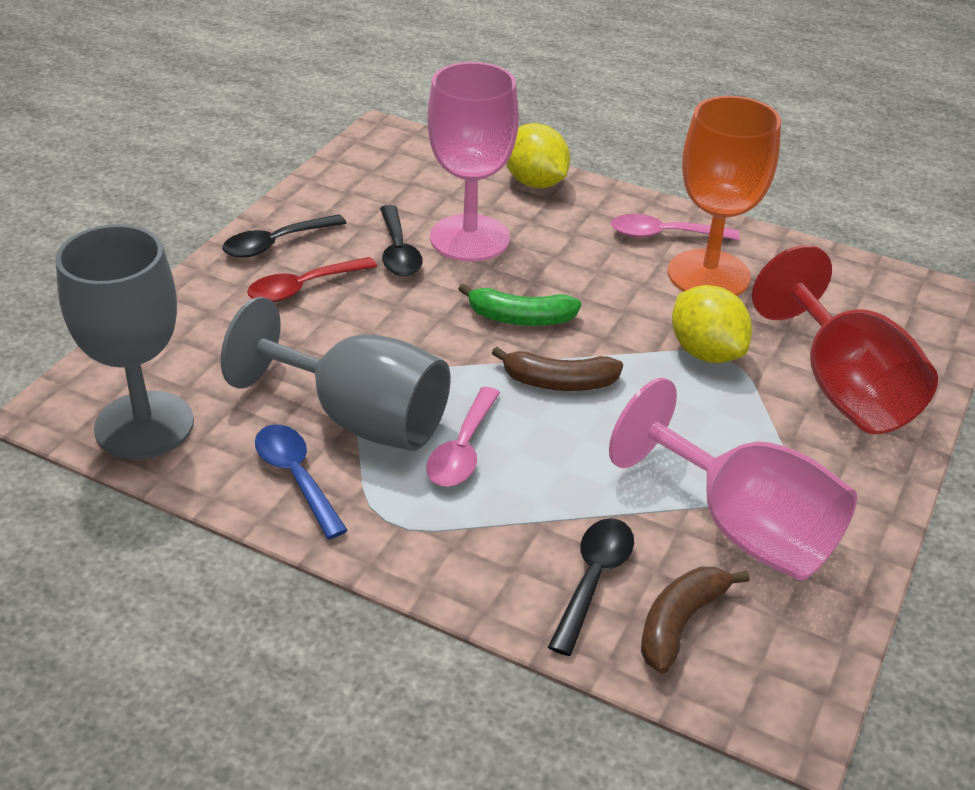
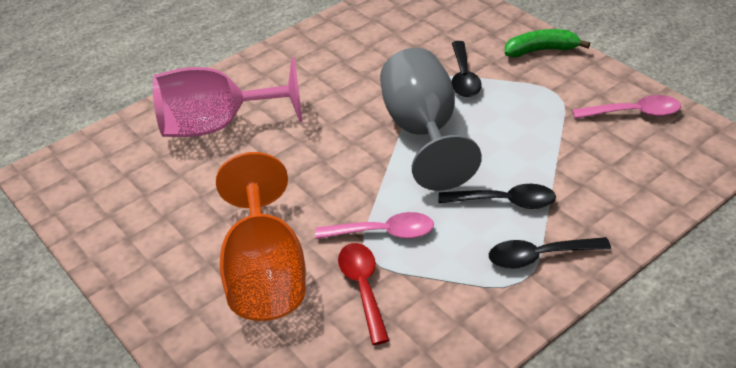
blue spoon: [255,424,348,539] = 1 -> none = 0
brown banana: [492,347,623,391] [641,567,750,673] = 2 -> none = 0
grey goblet: [56,224,194,459] [221,297,450,451] = 2 -> [380,48,482,191] = 1
pink goblet: [428,62,519,262] [609,378,857,580] = 2 -> [153,58,302,137] = 1
red goblet: [752,245,938,434] = 1 -> none = 0
yellow lemon: [506,123,570,188] [672,285,752,363] = 2 -> none = 0

